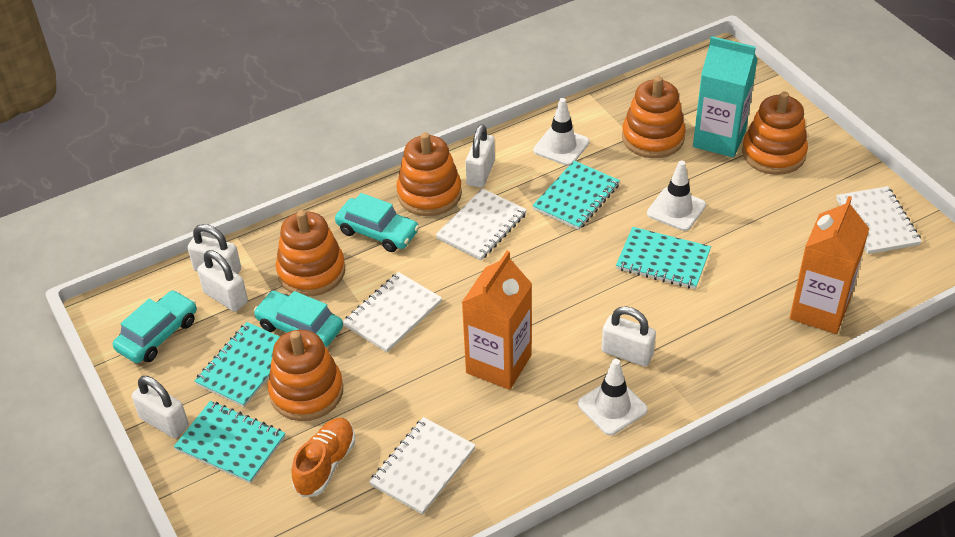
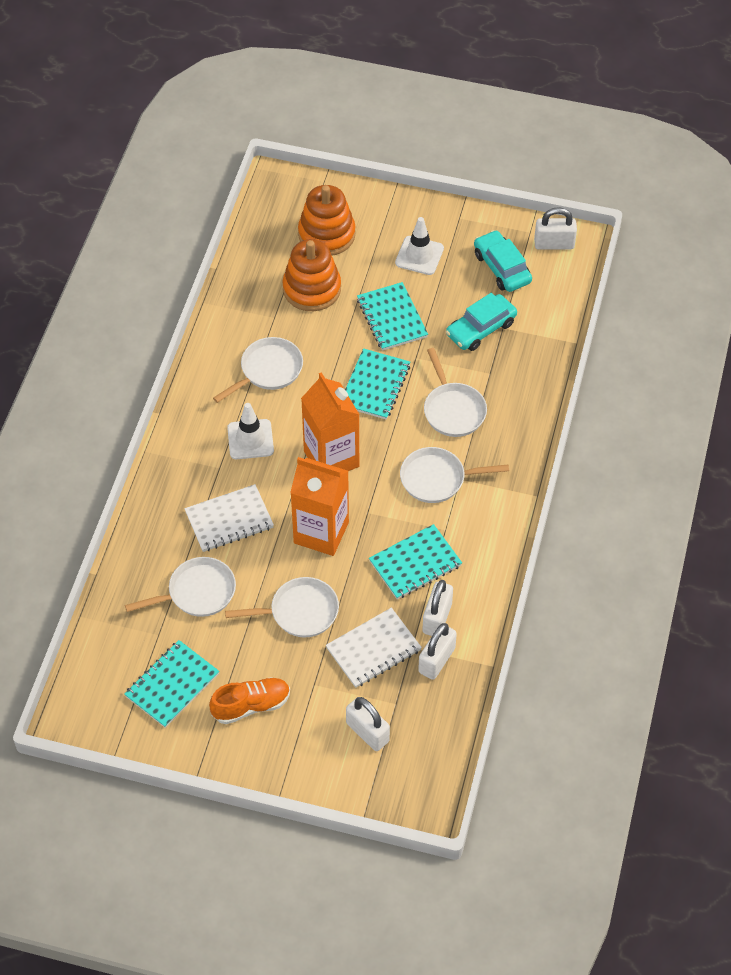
orange stacking toy: [268,330,343,421] [276,210,345,296] [397,132,462,216] [622,76,686,158] [742,91,808,175] = 5 -> [283,239,341,311] [298,185,355,256] = 2
turquoise car: [113,290,197,363] [254,291,343,347] [335,193,419,252] = 3 -> [446,293,517,351] [474,230,532,292] = 2
turquoise carton: [693,36,757,157] = 1 -> none = 0
white notebook: [343,272,442,352] [369,417,476,515] [436,188,527,260] [836,186,922,254] = 4 -> [184,484,274,552] [326,608,422,688] = 2
white padlock: [132,376,189,438] [188,224,241,274] [197,250,248,312] [465,124,495,188] [601,306,656,366] = 5 -> [346,697,390,751] [418,623,457,680] [422,580,453,636] [534,207,577,250] = 4
white pan: none = 0 -> [125,557,236,617] [213,337,303,403] [225,577,339,638] [400,447,509,503] [424,348,487,437] = 5
white traffic cone: [533,98,590,166] [578,359,648,435] [647,161,706,231] = 3 -> [227,403,274,459] [395,217,444,275] = 2

